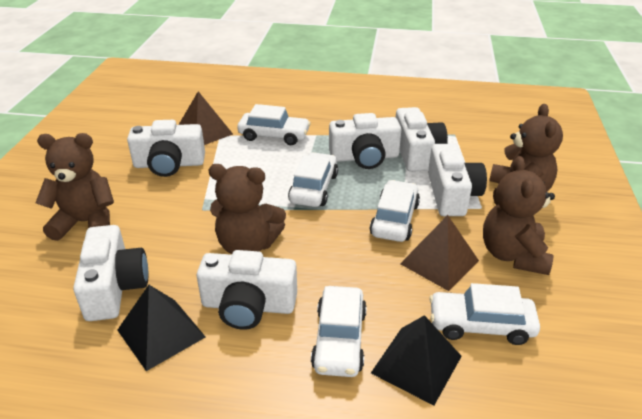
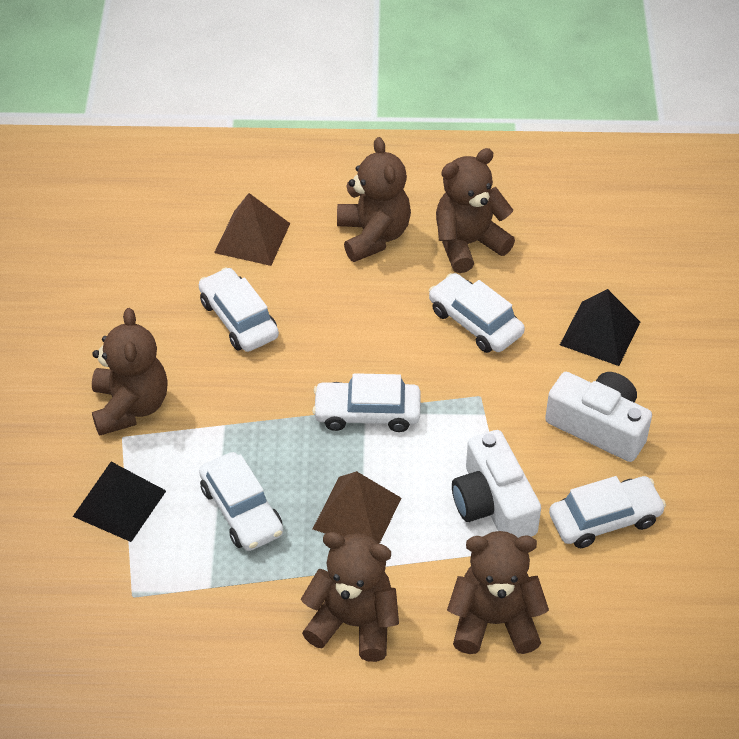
brown teddy bear: [36,133,114,241] [209,164,286,254] [483,156,555,275] [489,104,563,205] = 4 -> [92,308,168,436] [301,532,399,662] [337,137,411,262] [436,148,515,273] [447,531,549,654] = 5
white camera: [73,225,148,321] [127,120,205,177] [197,250,297,330] [329,113,401,169] [396,107,448,172] [428,144,487,216] = 6 -> [452,430,541,538] [545,372,652,462] = 2

